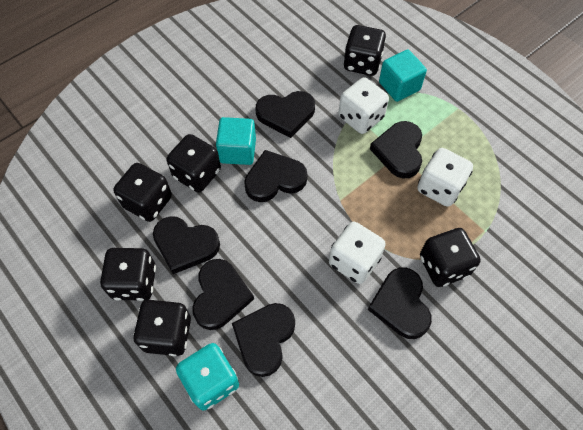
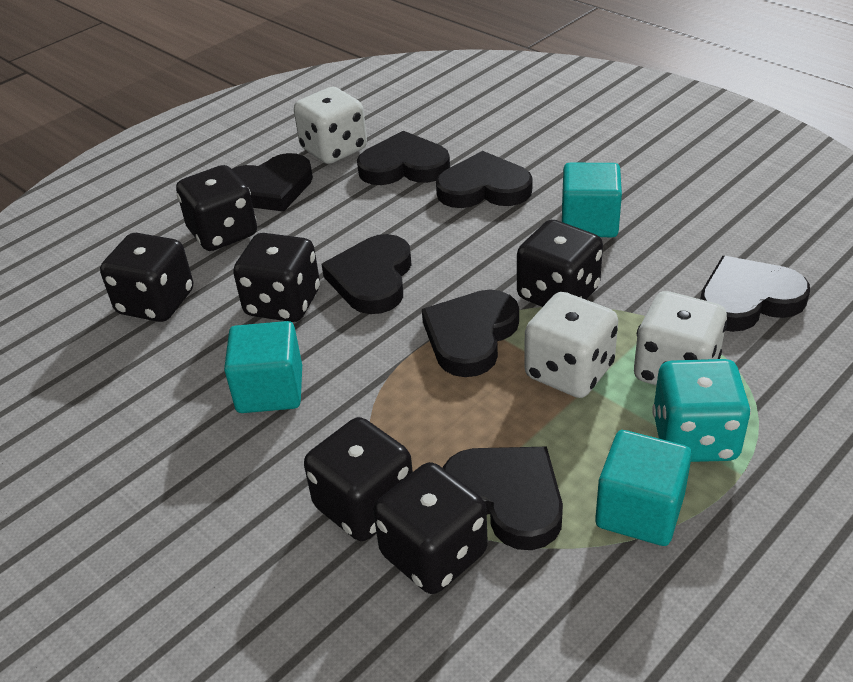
turquoise cube: [216,117,256,165] [379,49,427,102] = 2 -> [224,321,302,413] [562,163,622,237] [595,430,692,546] = 3

